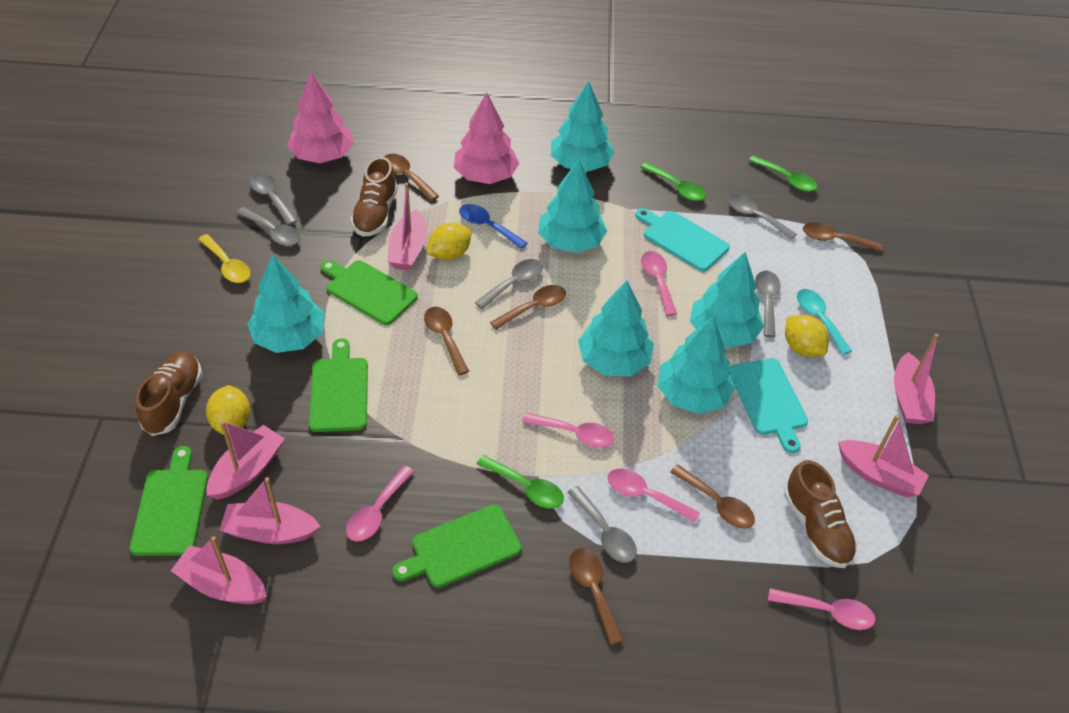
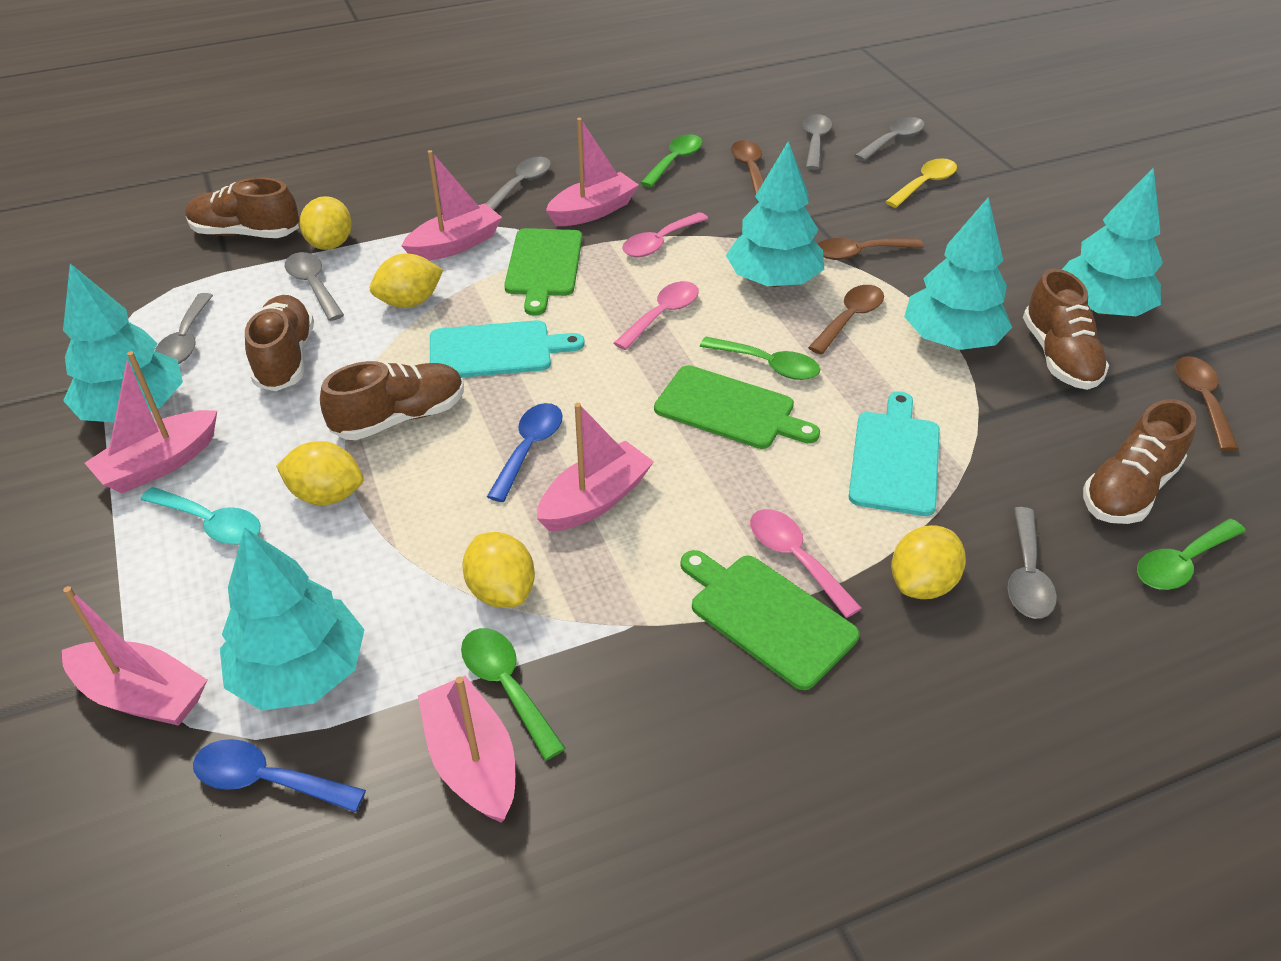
blue spoon: [459,204,527,249] = 1 -> [193,739,366,812] [487,403,563,502] = 2
brown shoe: [136,351,202,436] [351,157,398,237] [784,460,857,568] = 3 -> [185,177,299,238] [245,295,314,391] [320,361,464,440] [1023,269,1109,390] [1083,399,1196,524] = 5
brown spoon: [384,154,439,201] [424,307,469,375] [490,285,566,330] [569,548,624,645] [670,465,755,529] [803,222,883,252] = 6 -> [731,140,764,199] [808,285,884,355] [818,238,924,260] [1175,356,1239,451] = 4
green cutting board: [130,446,208,556] [309,338,368,432] [320,260,418,325] [392,504,522,588] = 4 -> [504,228,582,316] [654,365,820,449] [680,550,859,690] = 3
green spoon: [477,455,564,508] [640,162,706,201] [748,155,818,192] = 3 -> [461,628,566,760] [641,134,703,187] [700,337,820,380] [1137,519,1246,590] = 4
pink spoon: [346,465,414,541] [522,413,615,448] [607,468,700,523] [641,251,677,316] [768,588,876,630] = 5 -> [614,281,699,350] [622,212,708,257] [750,509,862,618] = 3
pink tree: [287,71,354,163] [454,92,519,184] = 2 -> none = 0
turquoise tree: [248,254,325,353] [538,159,607,253] [551,81,615,172] [578,280,654,376] [657,316,735,414] [690,252,764,348] = 6 -> [63,263,183,422] [220,527,365,711] [726,141,824,287] [904,197,1012,350] [1062,167,1163,316] = 5
yellow lemon: [206,385,250,435] [427,222,471,261] [785,315,829,357] = 3 -> [276,441,364,505] [300,196,352,250] [370,253,443,308] [462,532,535,608] [891,525,966,599] = 5

